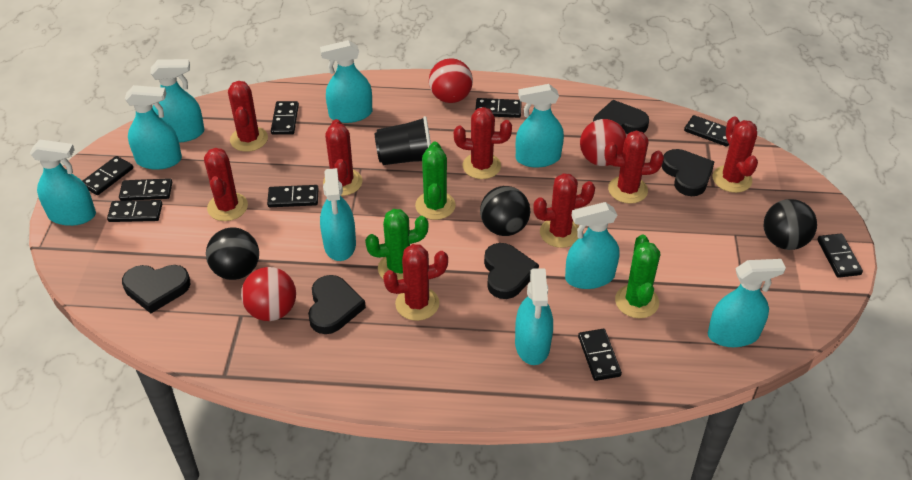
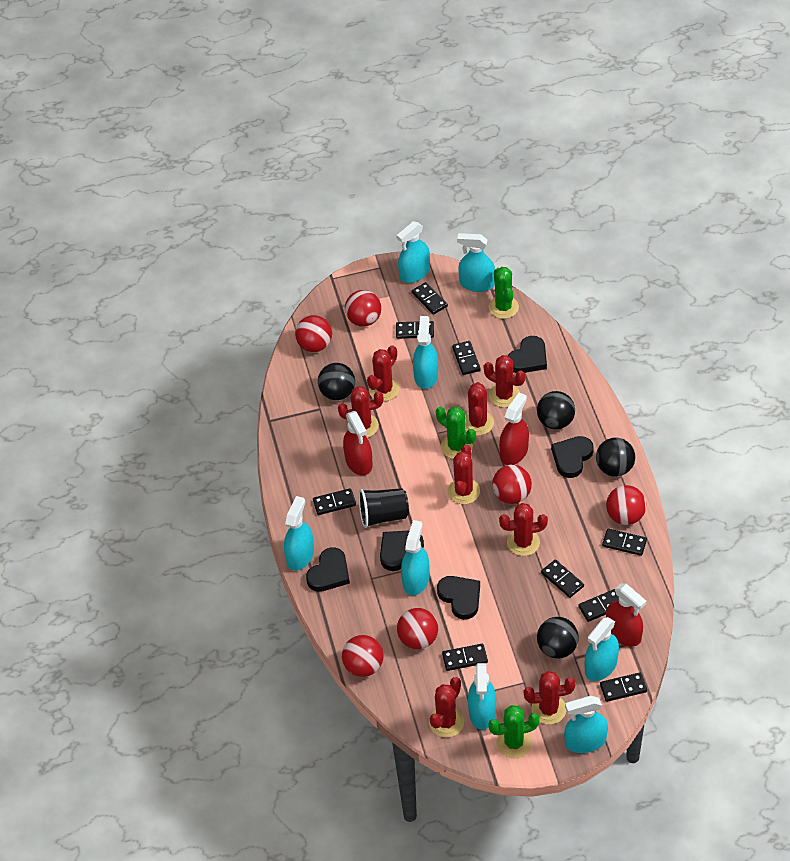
black ball: [206,227,259,280] [480,186,530,236] [764,199,817,250] = 3 -> [318,363,355,400] [537,391,575,429] [537,617,579,659] [596,437,635,477] = 4
red ball: [241,267,296,321] [429,58,473,103] [580,119,627,166] = 3 -> [295,315,332,352] [342,635,383,677] [345,290,381,327] [397,608,438,649] [492,465,532,504] [606,485,646,525] = 6
red spray bottle: none = 0 -> [343,411,373,475] [499,393,529,465] [606,583,646,647] = 3
turquoise spray bottle: [30,140,96,226] [125,85,182,170] [151,59,204,143] [320,40,372,123] [320,168,356,261] [515,268,553,365] [516,84,564,168] [565,202,620,289] [708,259,786,347] = 9 -> [284,496,314,571] [396,221,430,283] [401,520,429,595] [413,316,438,389] [457,233,495,292] [468,663,496,730] [564,696,608,753] [585,617,619,681] = 8

